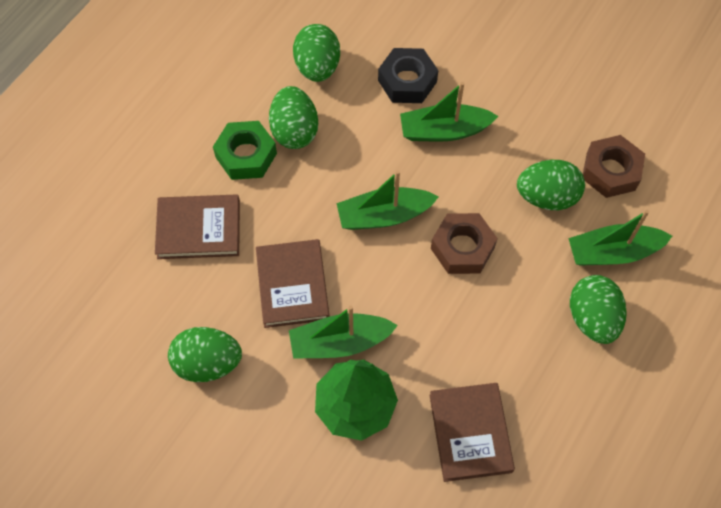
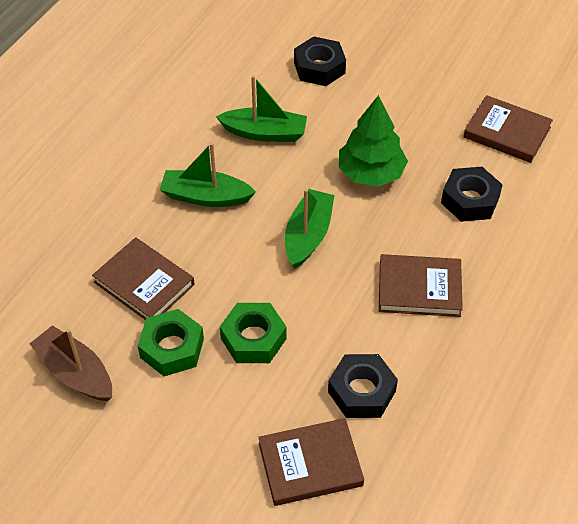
black nut: [378,48,438,103] = 1 -> [294,36,346,86] [328,354,398,418] [441,167,503,222] = 3
brown boat: none = 0 -> [30,326,112,401] = 1
brown book: [155,194,240,259] [256,239,330,328] [429,383,515,482] = 3 -> [92,237,195,320] [258,418,364,506] [379,254,463,317] [463,95,553,163] = 4
brown nut: [431,213,498,274] [583,135,645,198] = 2 -> none = 0
green boat: [289,306,398,359] [336,170,438,230] [400,82,498,141] [568,210,672,266] = 4 -> [160,142,256,207] [216,75,307,142] [285,189,335,268] = 3
green egg: [168,327,242,382] [269,86,318,149] [293,24,340,82] [517,160,585,210] [570,275,627,344] = 5 -> none = 0
green nut: [213,121,277,180] = 1 -> [138,309,204,376] [220,303,287,363] = 2

